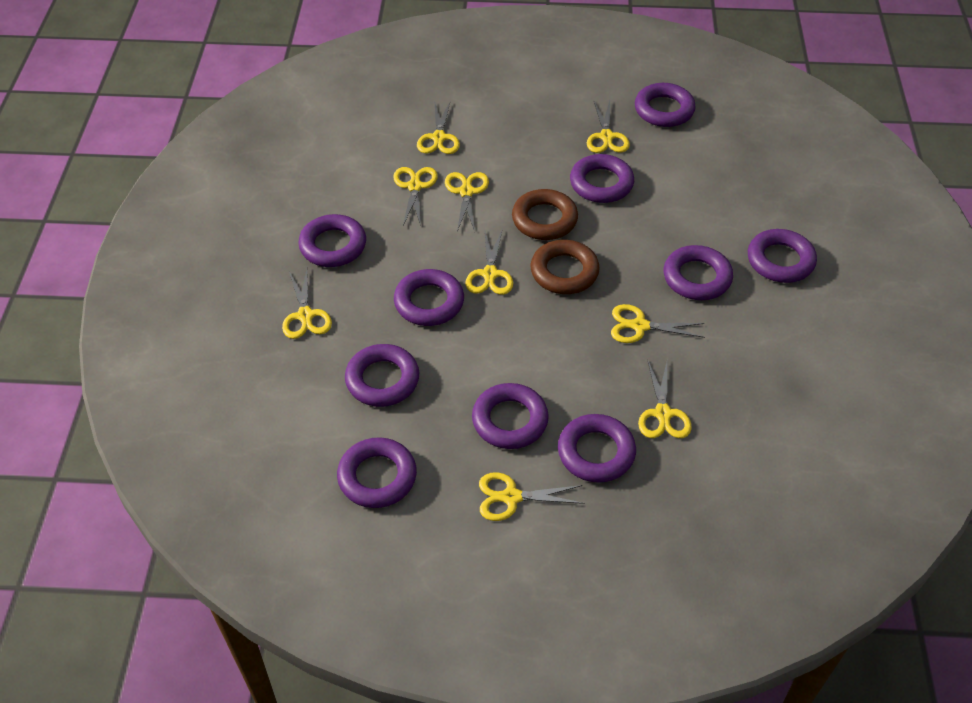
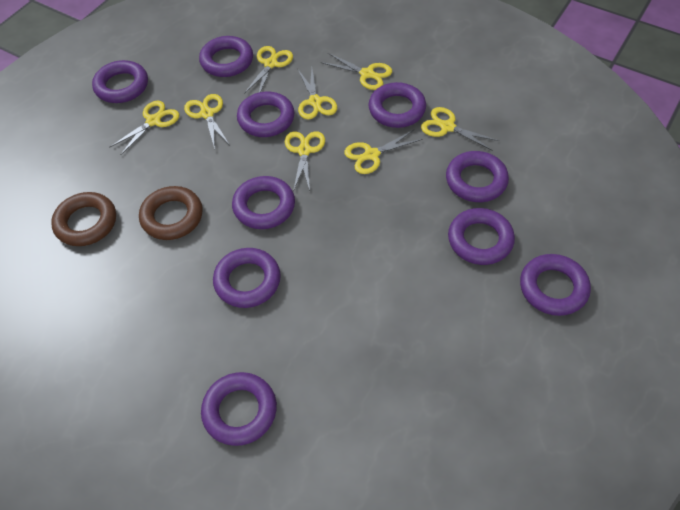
yellow scissors: [282,269,332,339] [393,167,438,226] [417,100,460,154] [445,172,489,231] [466,231,513,295] [479,472,584,521] [587,101,630,153] [611,304,705,343] [638,359,692,438] = 9 -> [109,101,179,155] [184,94,229,149] [244,46,293,94] [285,132,325,191] [297,68,337,120] [321,53,392,90] [344,130,422,174] [421,107,499,151] = 8

